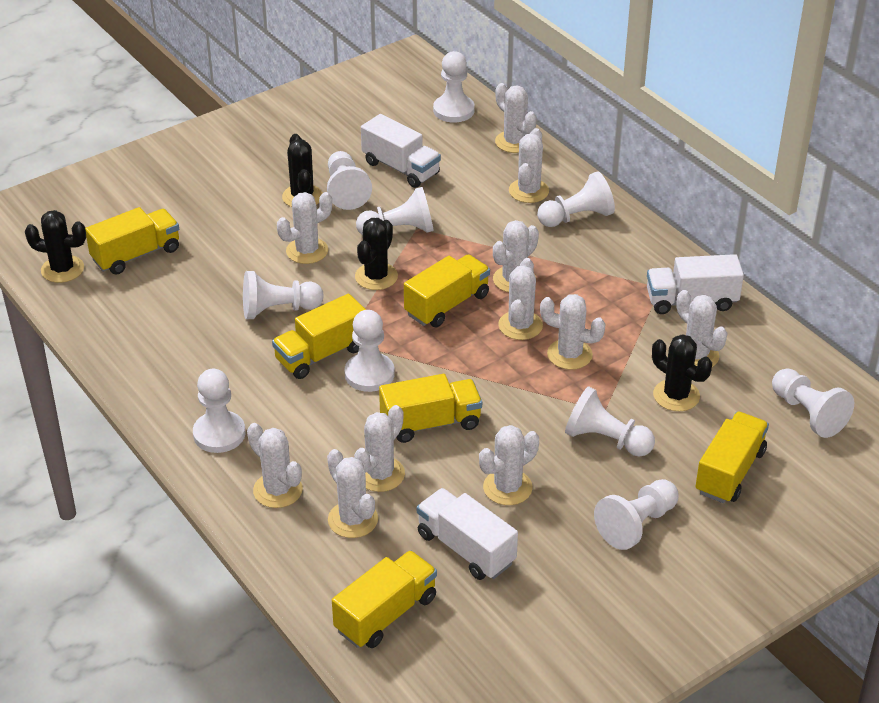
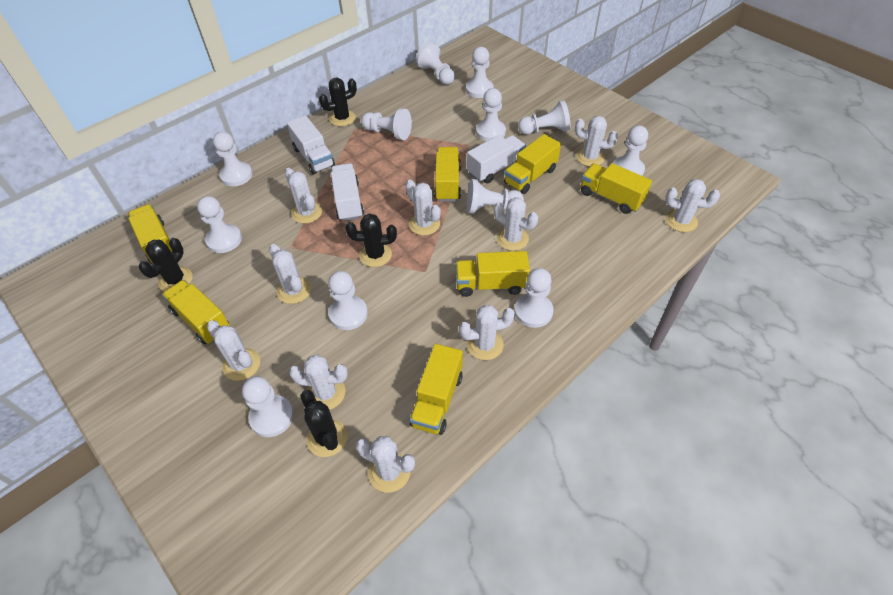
white cactus: [247,423,303,508] [277,192,332,264] [327,449,378,538] [354,405,405,492] [479,425,539,505] [493,220,539,292] [495,83,537,153] [498,258,543,340] [509,128,549,203] [540,294,605,370] [676,290,727,367] = 11 -> [207,320,260,381] [269,244,311,304] [285,168,322,223] [289,354,348,410] [356,436,415,493] [405,179,441,235] [459,305,515,360] [494,197,538,251] [575,116,618,166] [665,179,720,232] = 10
white pawn: [193,369,246,453] [243,271,323,319] [327,151,372,210] [344,310,395,392] [356,187,434,235] [433,51,475,123] [537,171,615,227] [565,386,655,457] [594,479,679,550] [772,368,854,438] = 10 -> [197,196,242,253] [213,132,253,186] [242,376,294,437] [328,271,368,330] [361,108,412,140] [416,42,455,85] [466,47,494,98] [467,179,524,214] [476,88,506,141] [514,268,554,328] [518,100,570,135] [613,125,648,176] = 12
yellow truck: [85,207,179,275] [272,294,366,379] [332,550,437,648] [379,374,482,443] [404,254,490,327] [695,412,769,503] = 6 -> [128,204,172,264] [162,280,230,344] [410,344,463,435] [434,147,461,202] [455,251,530,297] [504,134,561,194] [581,163,652,214] = 7

